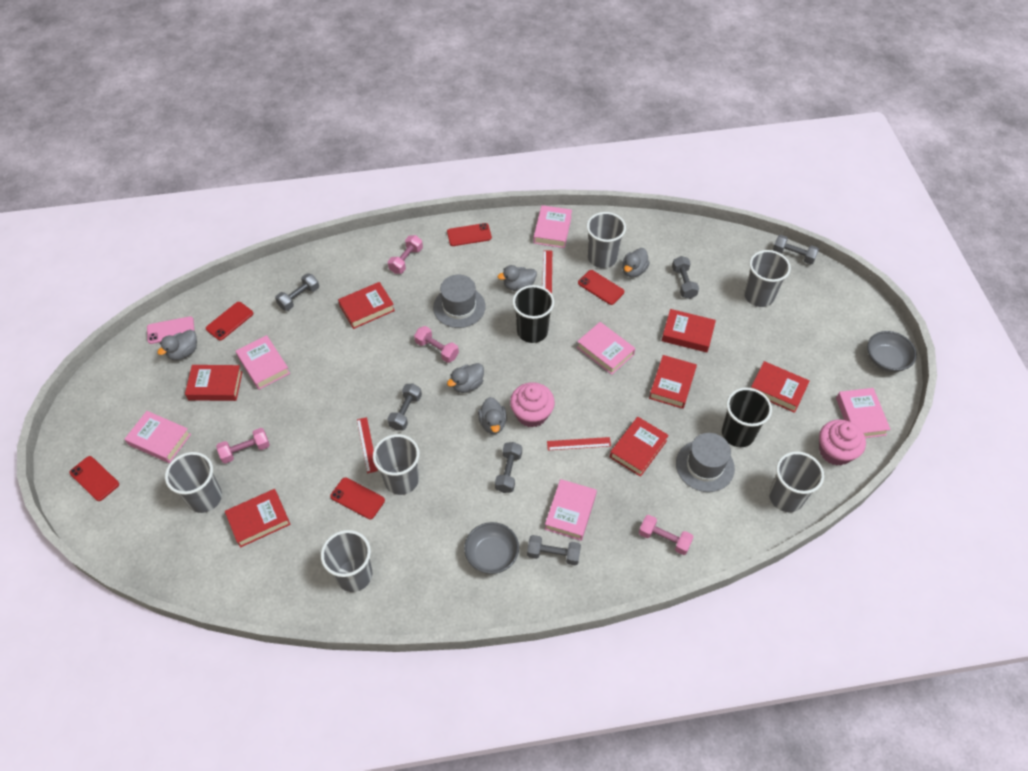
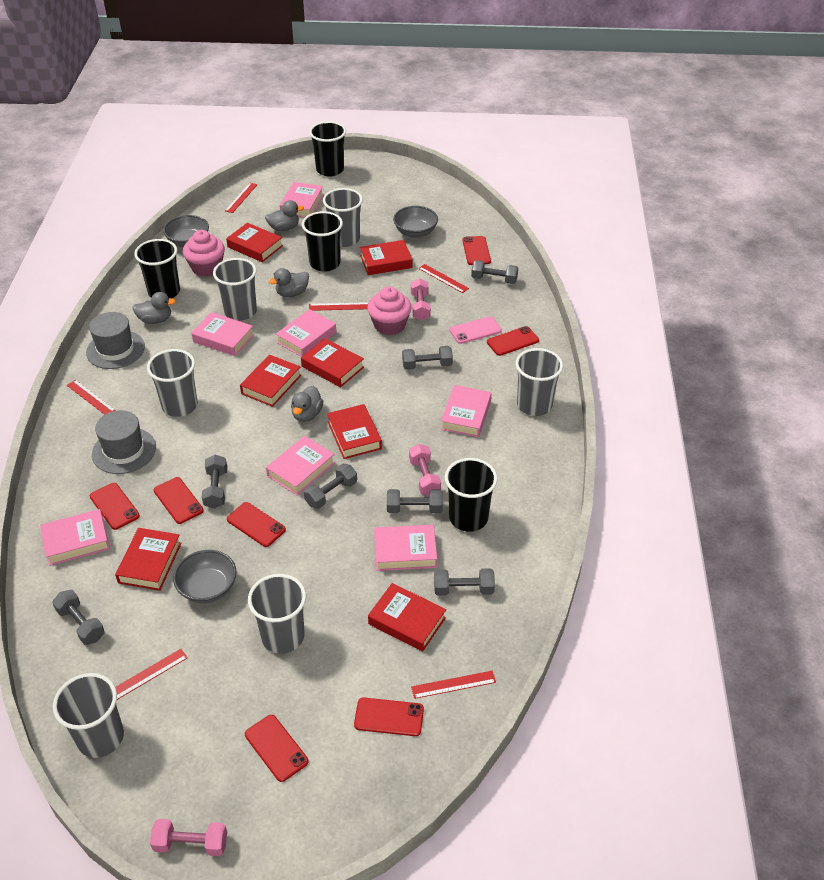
black cup: [512,285,554,343] [722,388,772,447] = 2 -> [134,239,180,298] [302,211,343,272] [309,121,346,177] [445,458,498,532] = 4
grey bowl: [464,522,519,574] [867,331,917,372] = 2 -> [163,215,209,247] [173,550,237,603] [393,206,438,238] = 3
grey duck: [157,330,197,360] [447,363,484,393] [478,397,507,434] [498,265,537,291] [622,248,650,277] = 5 -> [132,292,176,324] [265,200,304,231] [269,268,309,297] [291,386,323,422] = 4
grey dumbbell: [275,273,319,311] [388,384,422,430] [495,442,522,493] [527,535,581,566] [672,256,699,299] [773,235,819,264] = 6 -> [52,590,105,645] [202,455,227,509] [304,464,357,509] [387,489,443,513] [402,346,453,370] [434,568,495,596] [471,260,518,284] = 7
pink book: [125,411,191,463] [236,335,290,390] [533,205,572,248] [545,479,597,541] [577,322,635,375] [836,388,891,438] = 6 -> [40,509,110,566] [191,312,254,356] [266,436,335,495] [276,309,336,357] [280,182,324,218] [374,525,437,571] [441,385,492,437] = 7
pink dumbbell: [216,428,270,464] [388,235,423,274] [414,326,459,363] [639,515,694,555] = 4 -> [150,819,227,856] [409,444,441,496] [411,278,431,321] = 3
red phone: [69,456,119,501] [206,302,253,341] [330,477,385,519] [447,223,492,246] [578,270,624,305] = 5 -> [90,483,140,530] [154,477,204,524] [227,502,286,547] [245,715,309,782] [354,697,424,736] [462,236,491,265] [487,326,539,356] = 7
red ruler: [357,417,378,473] [543,250,552,294] [547,437,611,450] = 3 -> [67,380,116,415] [116,649,188,700] [225,183,258,213] [309,302,369,311] [411,671,496,699] [418,264,469,293] = 6

